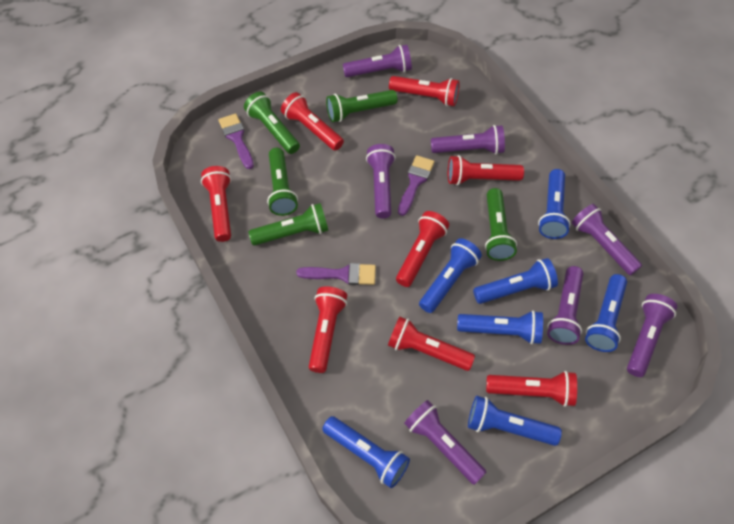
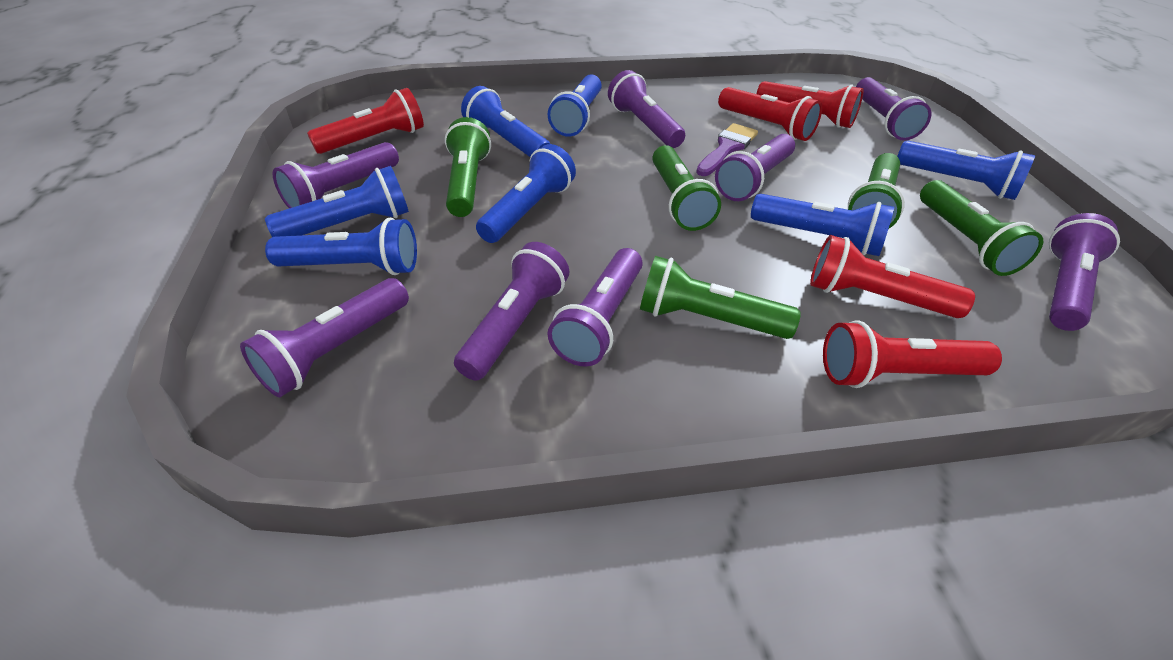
purple brush: [218,114,254,169] [296,263,376,285] [398,155,435,216] = 3 -> [696,123,758,176] = 1
purple flashlight: [343,45,412,77] [366,144,396,219] [404,400,487,485] [431,125,505,154] [547,266,584,345] [572,204,642,276] [627,294,677,377] = 7 -> [240,278,409,397] [273,142,399,208] [454,242,569,380] [547,248,643,367] [608,70,685,148] [715,134,795,201] [856,77,931,141] [1049,213,1120,331] = 8
red flashlight: [201,166,231,242] [281,92,344,151] [309,287,347,373] [388,317,475,371] [389,76,460,106] [396,211,449,287] [448,155,524,185] [486,371,577,407] = 8 -> [307,88,424,154] [718,87,822,141] [757,81,863,128] [810,235,975,318] [823,321,1002,388] = 5

